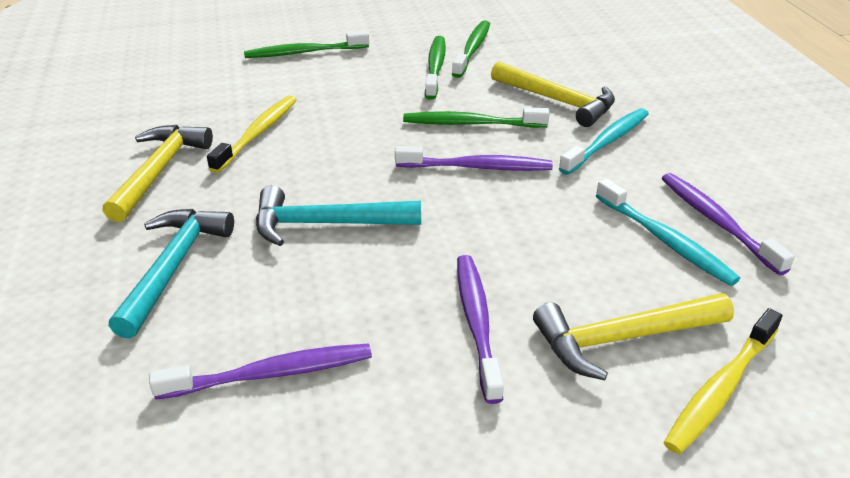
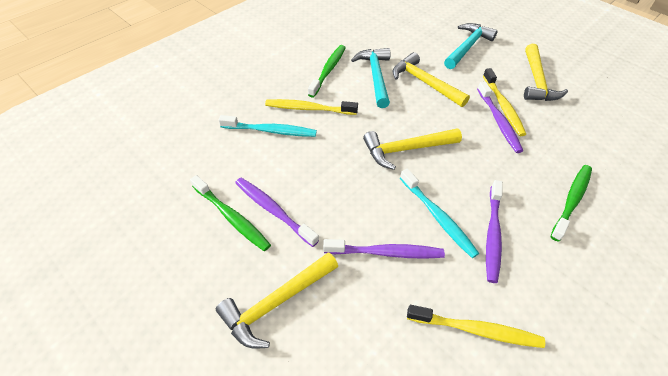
green toothbrush: [244,31,369,58] [403,107,550,128] [425,36,446,100] [452,20,490,78] = 4 -> [190,175,271,251] [308,45,346,98] [551,165,592,242] = 3
yellow hammer: [102,125,213,222] [491,61,615,127] [533,293,734,380] = 3 -> [216,252,338,348] [363,128,462,170] [393,52,470,107] [524,44,568,101] = 4
yellow toothbrush: [207,96,296,173] [663,308,782,454] = 2 -> [265,99,358,115] [407,305,545,348] [483,68,526,136] = 3

